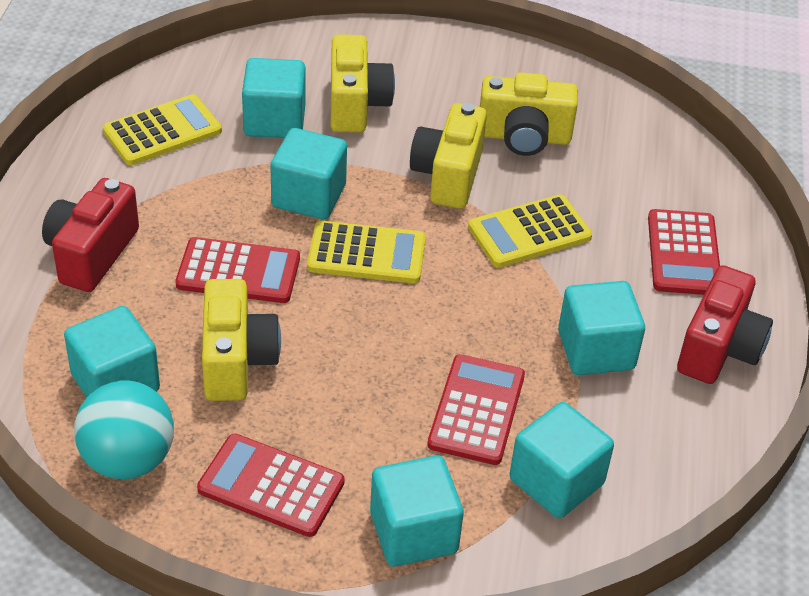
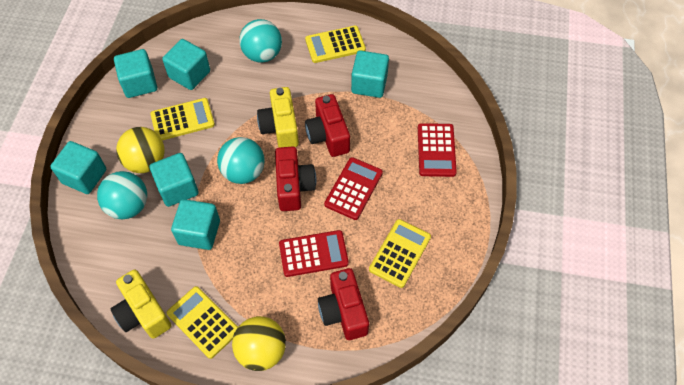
red calculator: [175,237,300,303] [197,434,345,537] [427,354,525,465] [648,209,720,295] = 4 -> [279,230,349,277] [324,157,383,220] [418,123,457,177] = 3
red camera: [42,178,139,292] [677,265,773,384] = 2 -> [275,147,316,211] [305,94,350,157] [318,268,369,340] = 3
turquoise ball: [74,380,174,479] = 1 -> [97,171,147,219] [217,137,265,184] [239,19,282,63] = 3
yellow ball: none = 0 -> [116,127,165,173] [232,316,286,371] = 2
yellow calculator: [103,94,222,165] [307,221,426,283] [468,194,592,268] = 3 -> [150,98,215,140] [166,286,238,359] [305,26,366,63] [369,219,431,288] = 4
yellow camera: [202,279,281,401] [331,34,395,133] [410,103,487,209] [480,72,578,156] = 4 -> [111,269,171,339] [257,87,299,147] = 2

